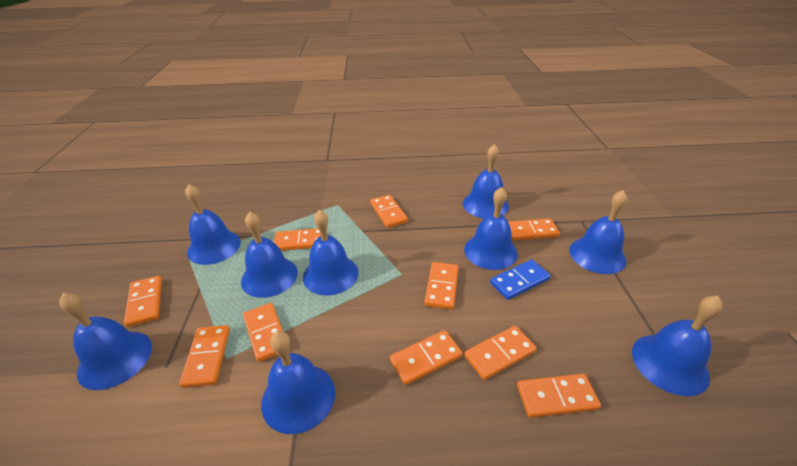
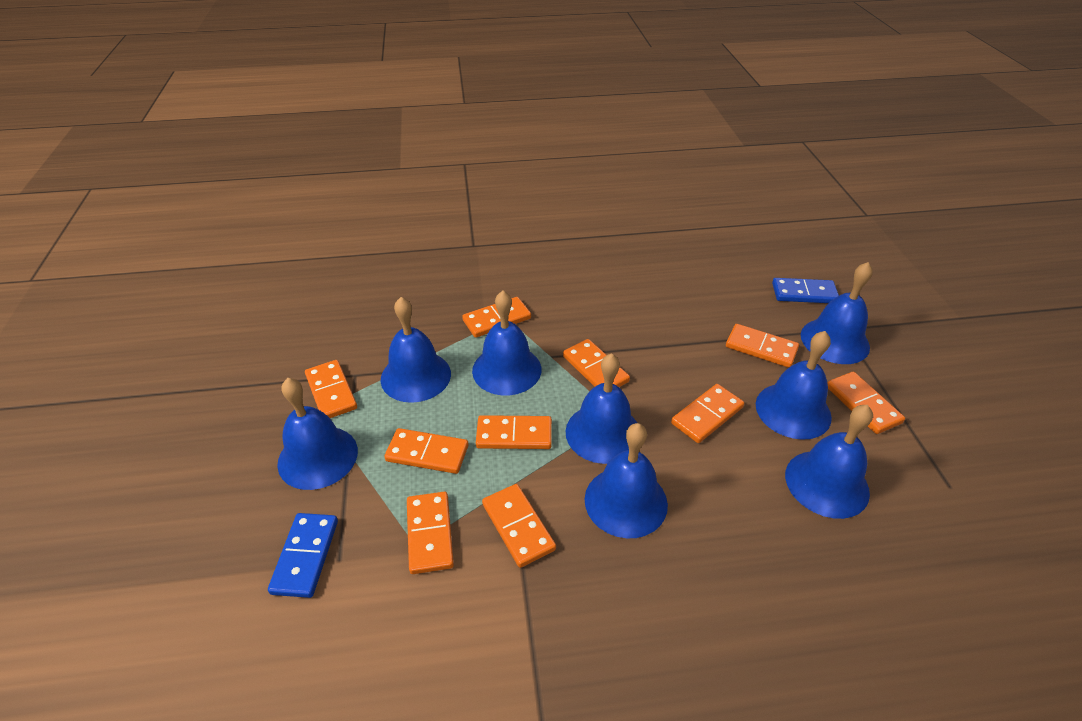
blue bell: [59,293,152,390] [185,184,241,265] [241,212,298,298] [261,331,335,434] [303,209,359,295] [463,144,509,218] [464,187,518,270] [569,190,627,274] [632,296,723,396] = 9 -> [277,378,358,490] [381,297,451,403] [472,291,541,395] [566,353,637,464] [585,423,668,538] [756,331,832,440] [785,405,873,519] [801,262,873,364] = 8
blue domino: [490,260,551,300] = 1 -> [268,513,338,598] [772,278,839,303] = 2

